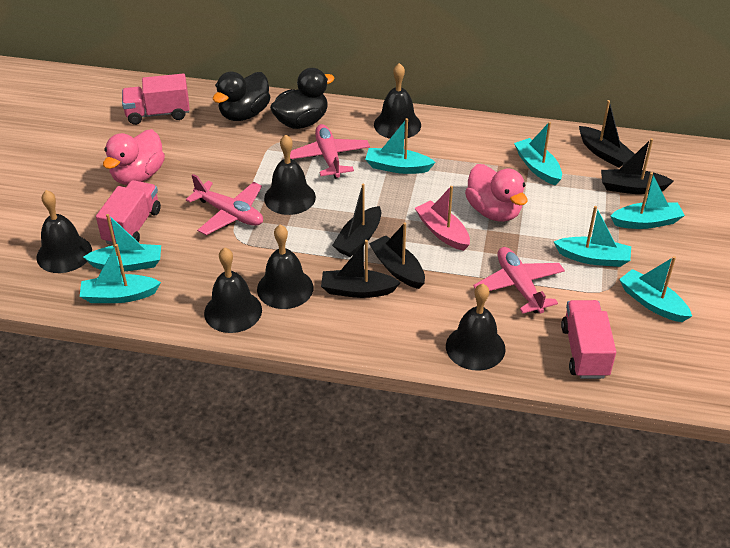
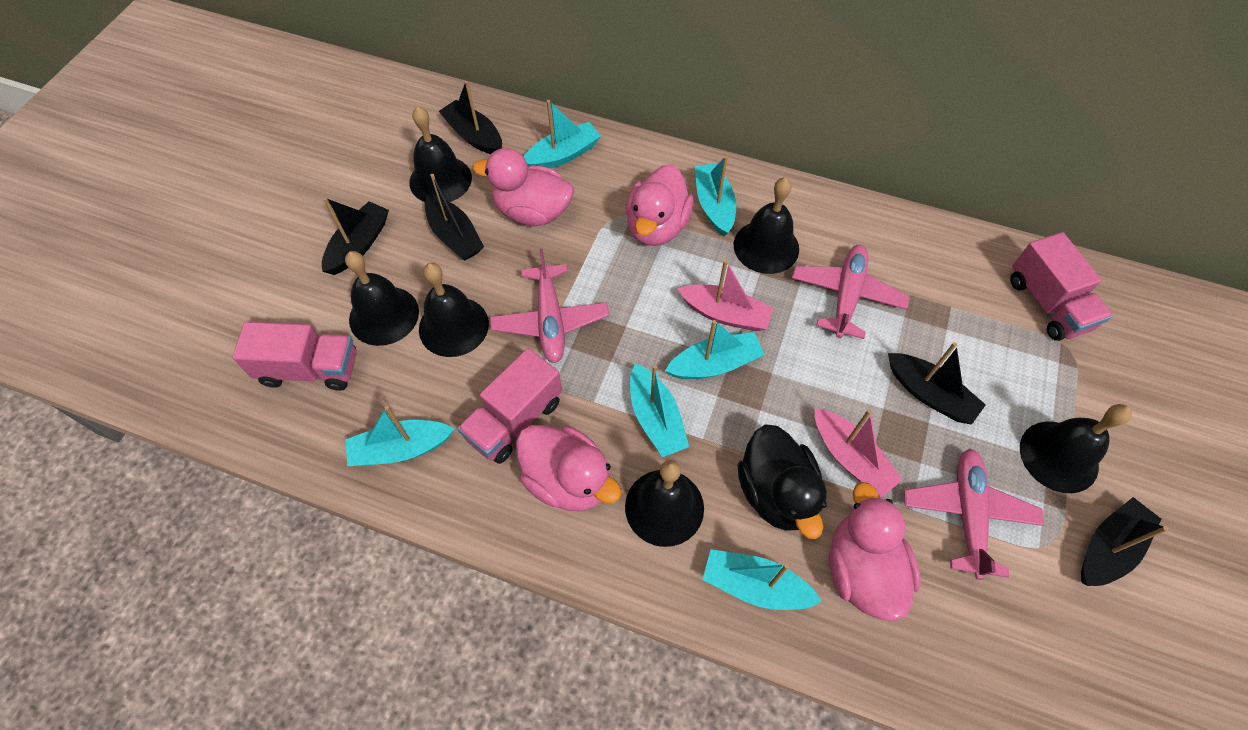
black duck: [213,72,270,121] [270,68,335,129] = 2 -> [737,424,827,539] = 1
pink boat: [415,186,470,251] = 1 -> [677,260,774,331] [814,408,903,497] = 2
pink duck: [103,129,165,185] [465,164,527,222] = 2 -> [473,148,574,226] [516,425,622,511] [625,164,693,246] [829,482,921,621] = 4
turquoise boat: [80,244,161,303] [83,214,161,272] [365,118,436,174] [514,122,562,185] [554,206,631,267] [611,172,685,229] [619,256,692,322] = 7 -> [345,406,454,466] [524,100,601,168] [630,364,689,457] [665,320,765,379] [695,156,736,236] [702,549,822,610] = 6

